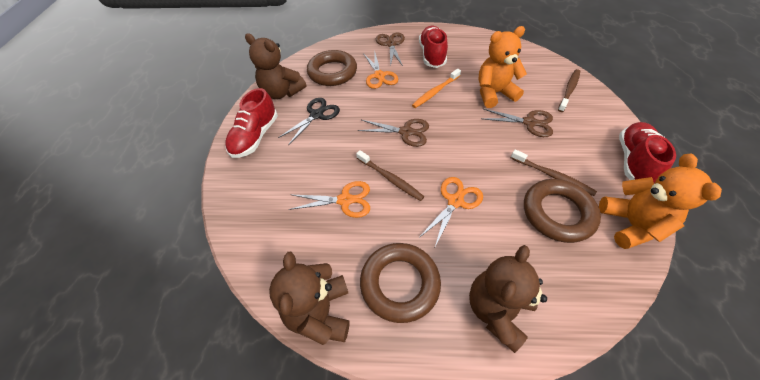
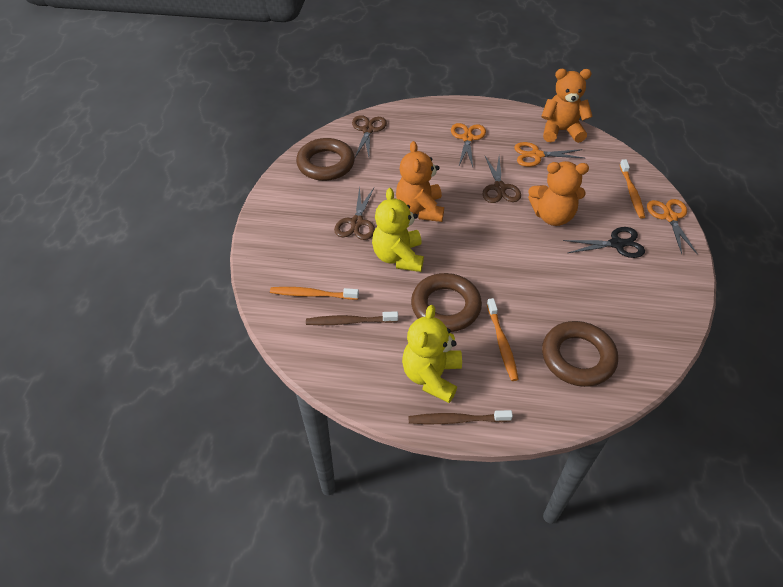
brown teddy bear: [245,33,306,99] [269,252,350,345] [469,245,547,353] = 3 -> none = 0
brown toothbrush: [356,150,425,201] [511,149,597,196] [558,69,580,112] = 3 -> [306,311,398,325] [408,410,513,424] = 2
orange teddy bear: [479,26,527,108] [599,154,722,249] = 2 -> [396,141,444,222] [528,161,589,226] [541,69,593,143] = 3
orange toothbrush: [412,69,461,108] = 1 -> [270,287,359,300] [487,298,519,381] [620,159,645,219] = 3
red shoe: [225,88,278,158] [419,26,448,68] [619,122,676,184] = 3 -> none = 0
yellow teddy bear: none = 0 -> [372,188,424,272] [402,305,462,403] = 2

